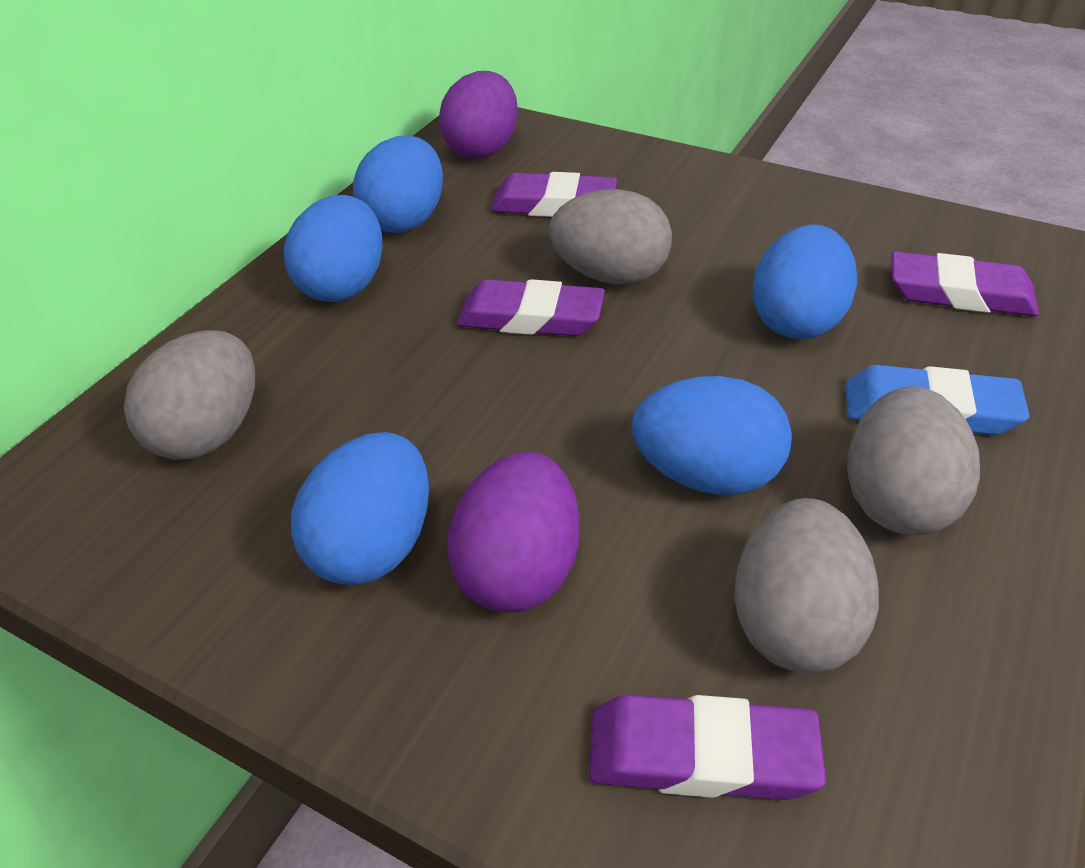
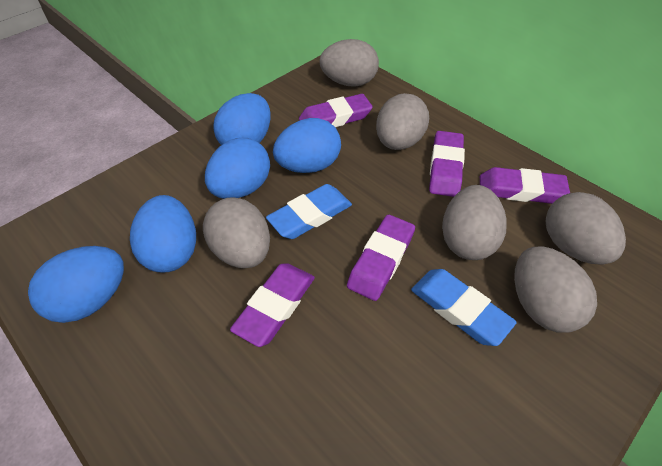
blue eraser: [845,365,1030,435] = 1 -> [266,184,352,239] [411,269,517,346] = 2
grey egg: [124,330,255,460] [549,189,672,285] [734,498,879,673] [847,386,980,535] = 4 -> [203,197,270,268] [319,39,379,87] [376,93,429,150] [442,185,507,260] [514,246,597,333] [546,192,626,265] = 6
purple egg: [439,71,518,159] [447,451,580,612] = 2 -> none = 0
purple eraser: [457,279,605,336] [490,172,617,217] [589,694,826,800] [892,251,1039,316] = 4 -> [230,263,315,347] [299,94,373,127] [347,215,415,301] [429,131,465,197] [480,167,570,204] = 5

